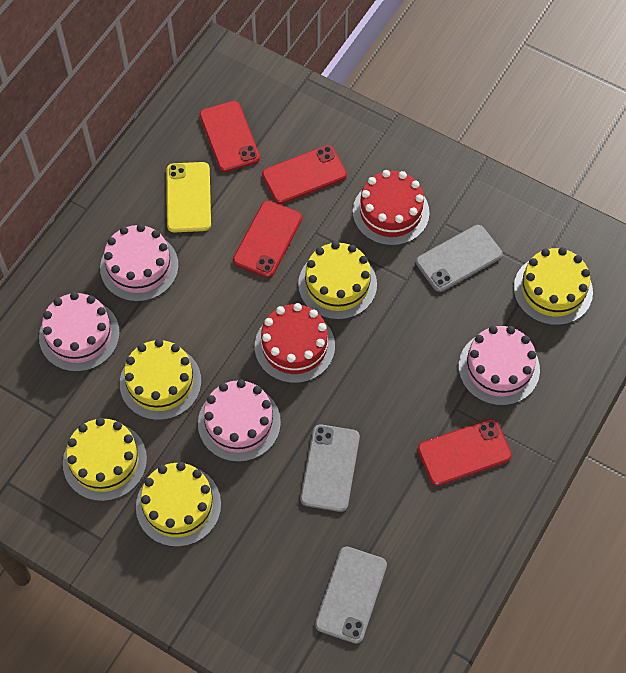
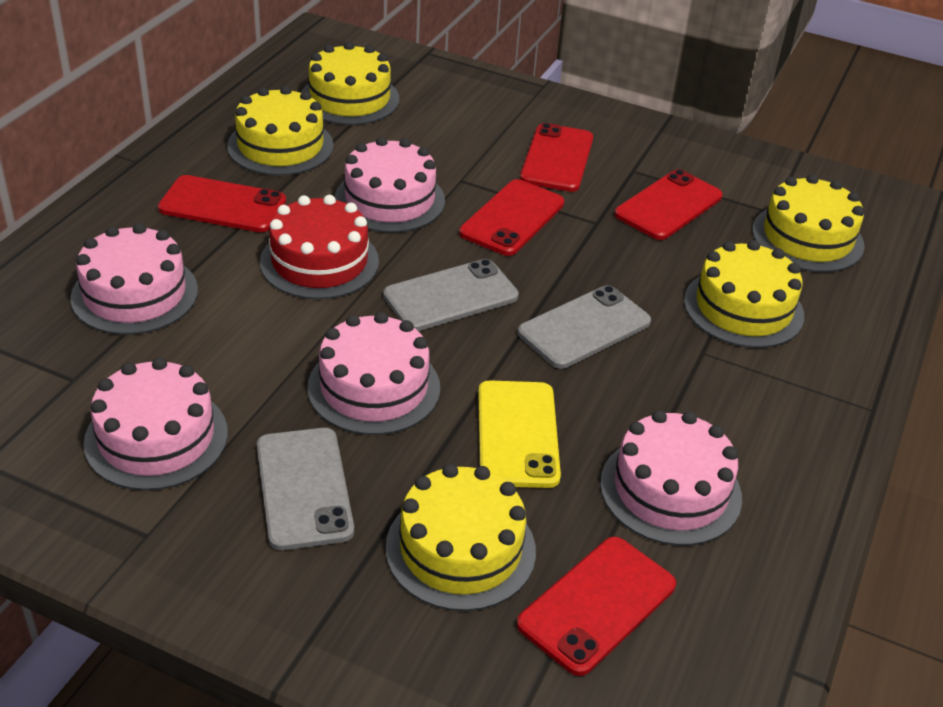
pink cake: [39,292,120,372] [100,224,179,302] [198,379,281,462] [459,326,540,406] = 4 -> [70,223,198,335] [84,357,228,491] [307,312,440,435] [335,137,445,233] [600,410,742,546] = 5
red cake: [255,303,335,383] [353,170,430,246] = 2 -> [260,195,379,299] = 1
red phone: [199,101,260,172] [233,201,302,278] [262,145,347,204] [418,419,512,486] = 4 -> [158,175,286,232] [459,179,564,256] [517,537,676,676] [520,123,593,192] [614,169,723,240] = 5

